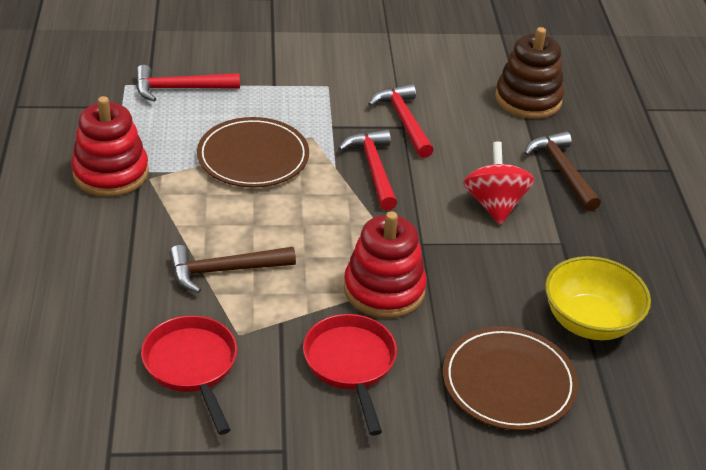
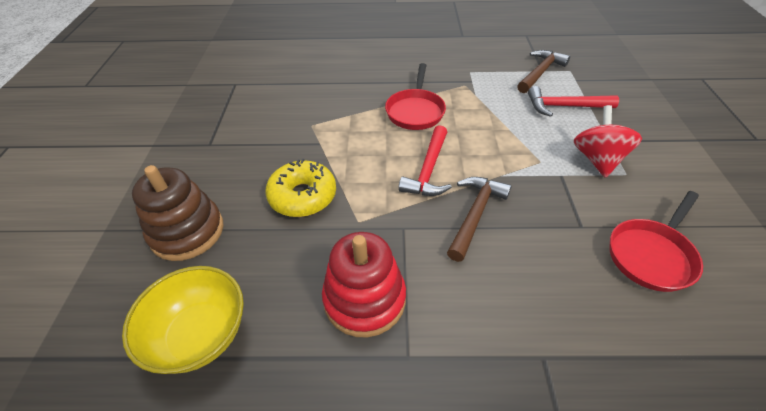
brown plate: [197,117,309,188] [443,326,578,431] = 2 -> none = 0
red hammer: [136,65,240,101] [338,130,397,210] [368,84,434,158] = 3 -> [398,125,452,196] [528,86,619,117] = 2
red stacking toy: [71,96,149,197] [344,211,427,318] = 2 -> [322,232,406,338] = 1
yellow donut: none = 0 -> [265,159,336,217] = 1

